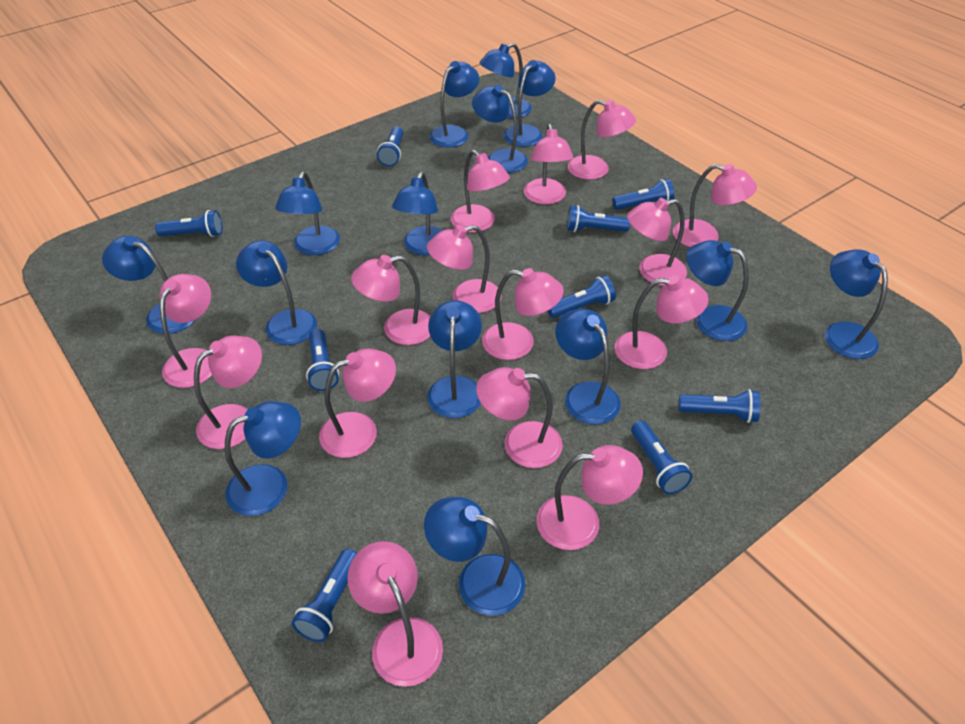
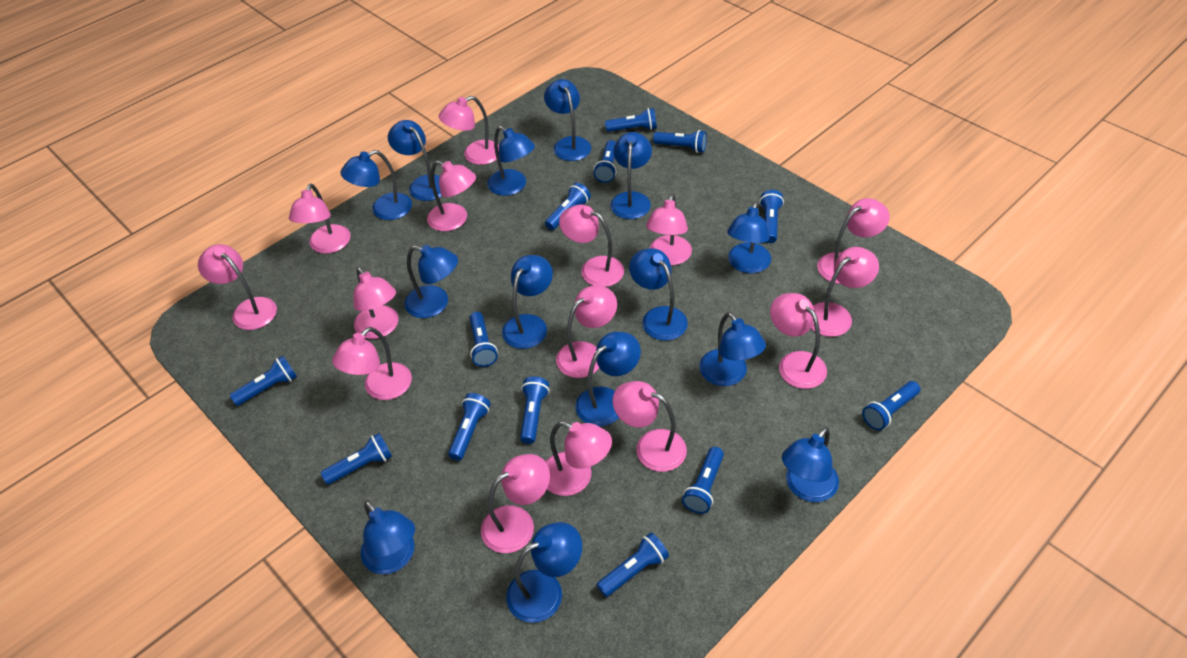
blue flashlight: [155,210,222,237] [292,549,357,642] [306,329,339,391] [377,127,403,166] [548,275,616,318] [567,205,630,232] [612,179,675,210] [631,421,692,494] [679,389,761,423] = 9 -> [230,356,297,406] [320,433,392,485] [448,393,491,461] [469,312,498,367] [520,376,550,444] [545,183,591,230] [594,140,617,183] [597,532,669,597] [605,108,657,132] [653,130,707,153] [682,447,724,514] [759,190,784,243] [862,381,920,430] = 13

